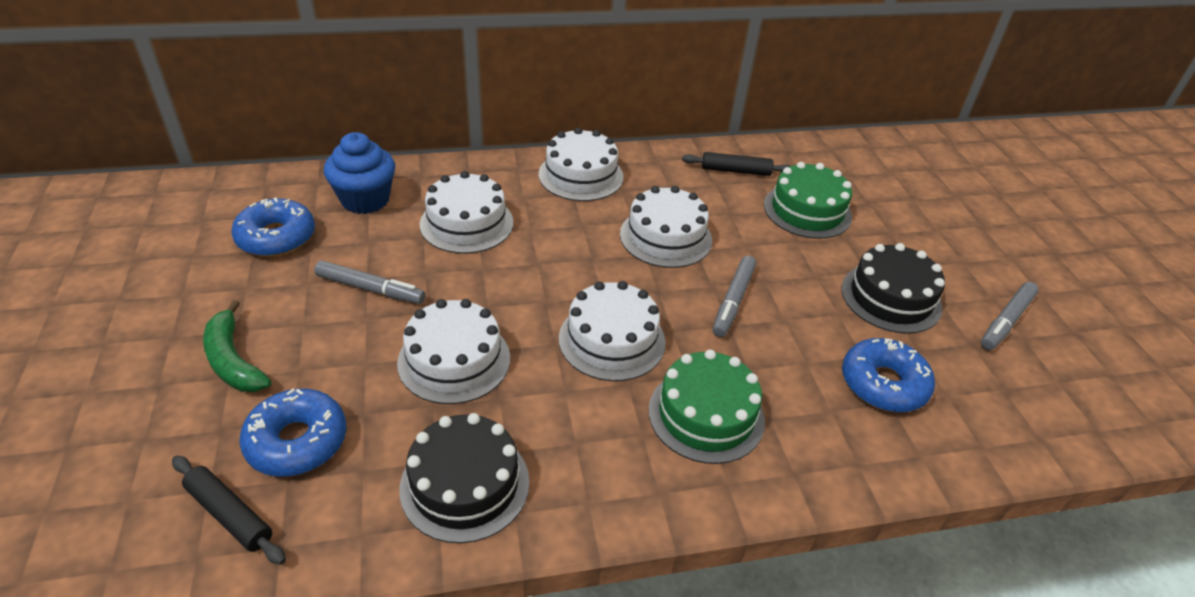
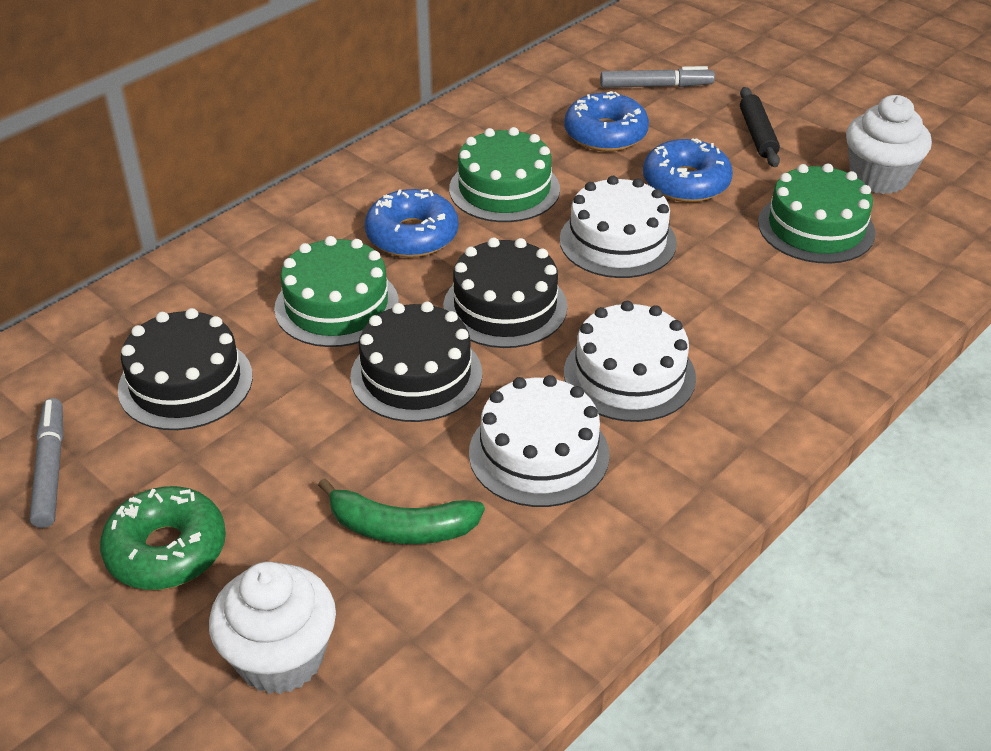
black cake: [399,413,529,543] [841,243,945,334] = 2 -> [118,308,253,430] [350,302,482,422] [443,237,567,348] = 3
black rolling pin: [172,456,286,565] [682,152,790,176] = 2 -> [740,87,780,167] = 1
blue cupcake: [324,132,395,214] = 1 -> none = 0
green cake: [649,350,765,464] [764,162,852,239] = 2 -> [274,236,399,347] [449,127,560,222] [758,163,876,264] = 3
green donut: none = 0 -> [100,486,226,590] = 1
grey marker: [314,260,426,304] [713,256,756,337] [981,282,1039,350] = 3 -> [30,398,63,528] [600,66,715,88] = 2
white cake: [397,299,510,404] [420,171,513,254] [539,128,624,201] [559,281,666,381] [620,186,712,268] = 5 -> [469,375,610,507] [560,176,677,278] [564,301,696,422] = 3
white cupcake: none = 0 -> [209,562,336,694] [846,95,932,194] = 2

